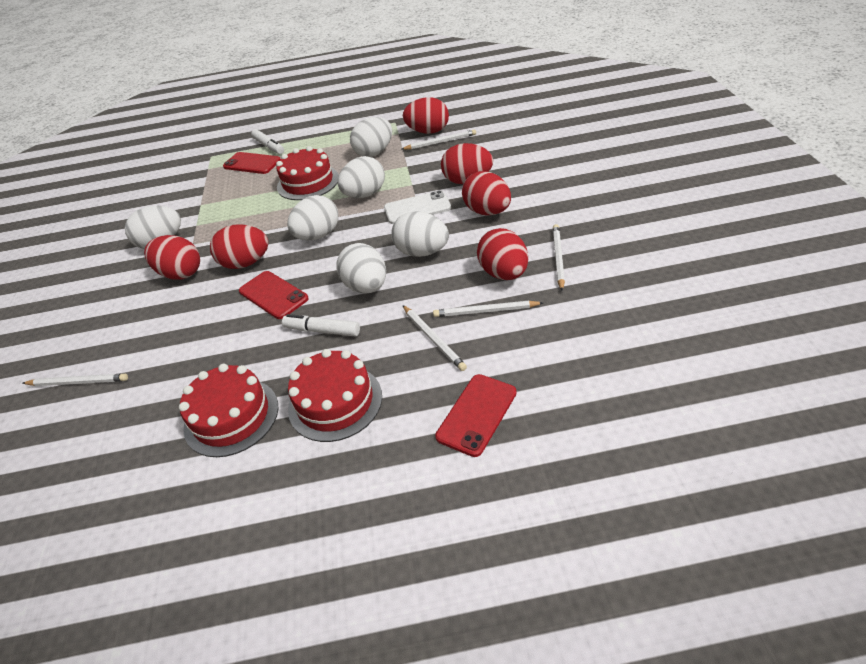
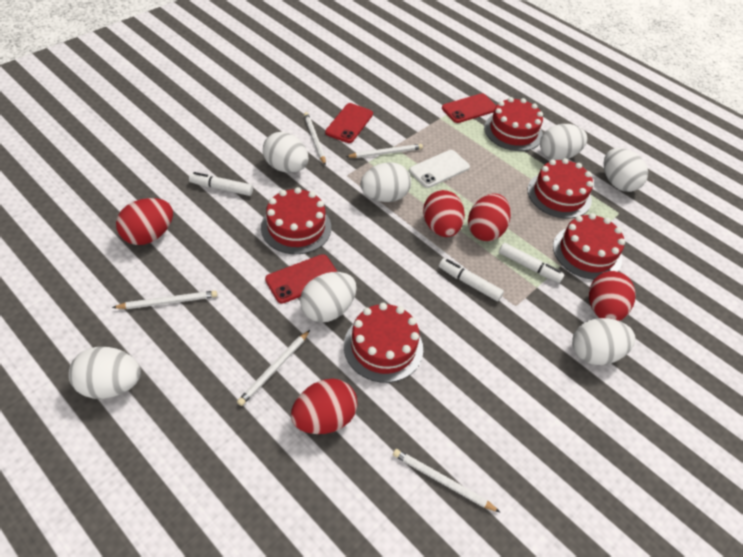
red cake: [179,364,279,457] [276,146,339,200] [288,349,382,442] = 3 -> [261,187,331,254] [344,303,423,383] [484,97,543,151] [528,158,593,219] [553,213,625,280] = 5
red egg: [144,235,200,280] [210,224,269,269] [403,97,449,134] [441,143,493,184] [462,171,511,215] [477,228,528,280] = 6 -> [116,198,173,245] [291,379,357,434] [423,190,465,237] [468,194,511,241] [589,271,636,321] = 5
white egg: [125,206,181,249] [287,195,338,240] [336,243,386,293] [337,156,385,198] [350,117,392,157] [391,211,449,257] = 6 -> [69,347,141,399] [263,132,309,173] [300,272,357,323] [360,162,411,202] [540,124,587,160] [572,318,635,365] [604,148,648,192] = 7
white marker: [251,129,284,154] [282,314,360,337] = 2 -> [189,172,253,196] [439,258,504,301] [499,243,565,283] = 3

